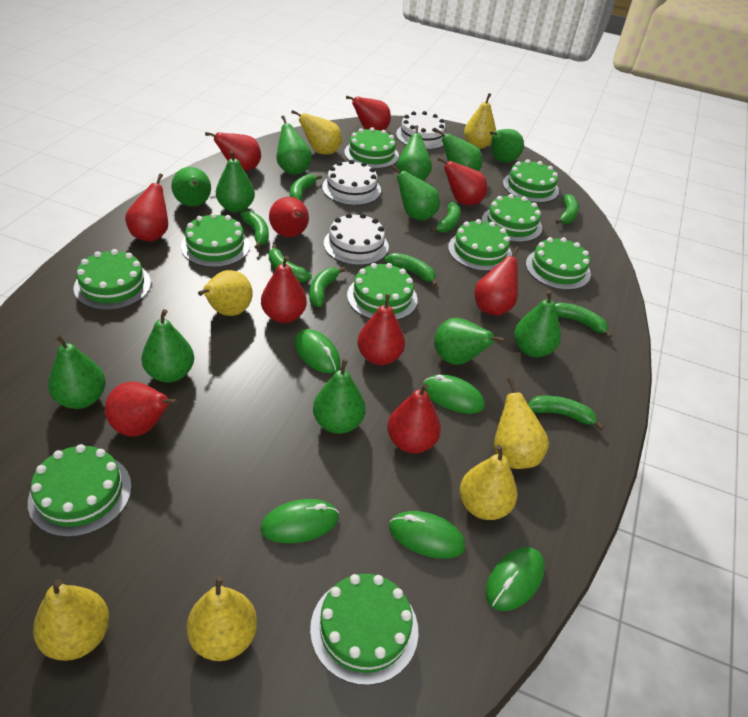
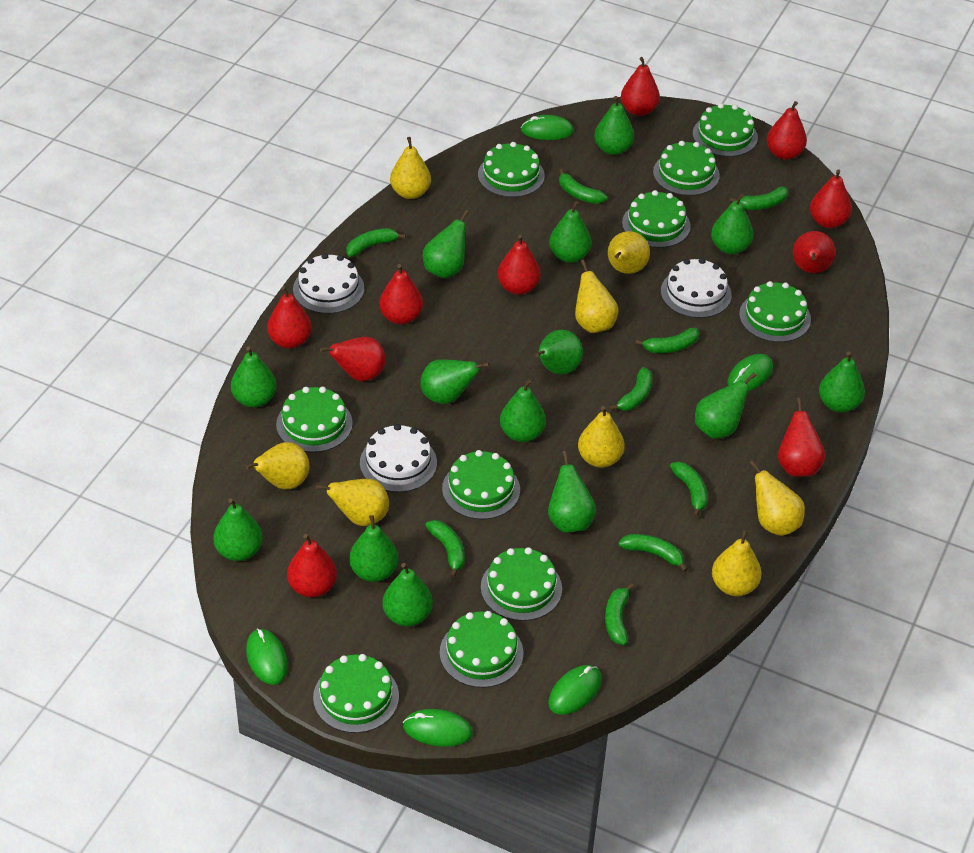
green pear: [48,335,106,409] [141,309,194,383] [171,167,211,207] [216,150,255,213] [276,115,312,175] [313,359,366,434] [391,165,440,221] [397,125,432,181] [434,318,505,365] [436,129,482,171] [490,129,524,163] [514,290,561,357] = 12 -> [213,498,263,561] [231,347,277,408] [349,515,399,582] [382,563,433,627] [420,359,489,404] [423,210,469,279] [500,379,546,442] [535,330,583,374] [548,451,596,533] [549,201,591,263] [594,96,634,155] [695,372,756,439] [711,193,753,254] [819,352,865,413] = 14
yellow pear: [33,579,109,661] [187,576,257,661] [198,270,253,316] [291,110,342,155] [460,445,517,520] [464,93,496,149] [494,377,549,469] = 7 -> [245,442,309,490] [316,479,389,526] [390,137,431,199] [575,260,619,333] [578,406,625,468] [608,231,650,274] [712,530,762,596] [749,460,805,536] = 8

